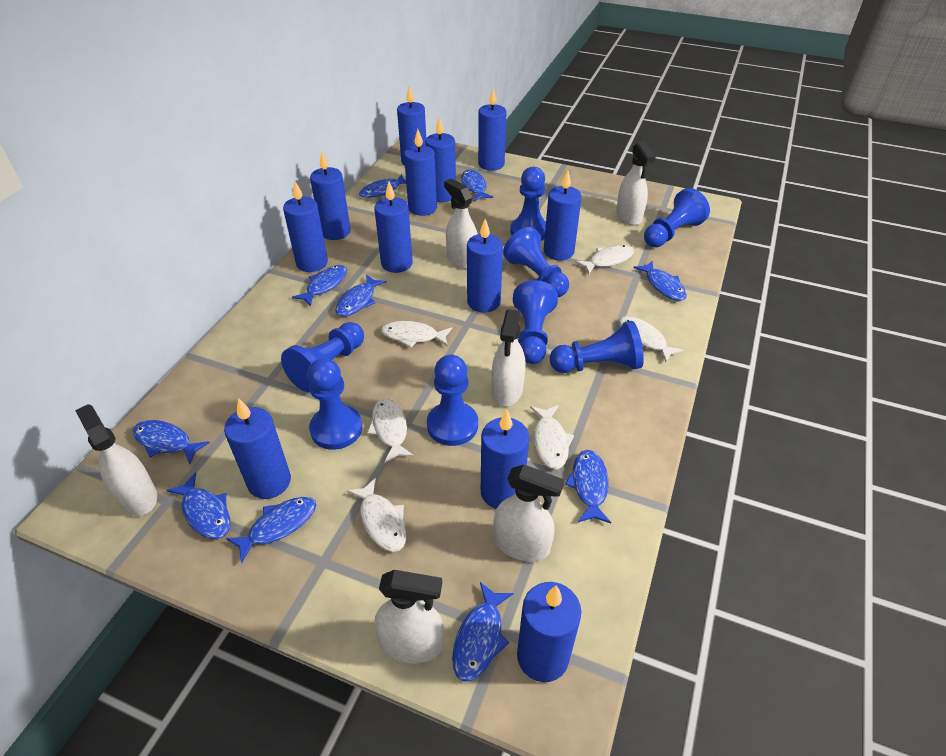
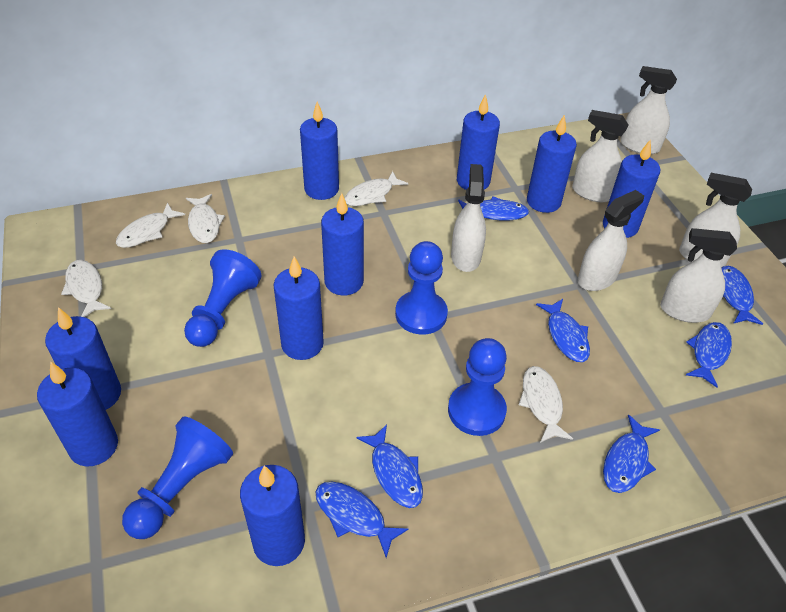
blue candle: [224,398,291,499] [283,181,328,272] [310,152,351,240] [374,181,413,273] [397,85,426,166] [404,129,437,216] [425,116,456,202] [467,219,503,313] [478,89,506,171] [481,409,529,509] [517,582,581,682] [544,170,582,260] = 12 -> [37,361,118,467] [45,307,121,410] [240,465,305,566] [273,256,324,360] [300,102,339,200] [321,193,364,296] [457,94,500,190] [527,115,577,213] [603,139,660,238] = 9
blue fish: [133,420,210,464] [166,472,230,539] [226,497,316,563] [292,265,347,307] [336,274,386,317] [359,174,406,198] [452,582,514,681] [461,170,493,201] [565,450,611,523] [633,260,687,301] = 10 -> [316,482,408,558] [356,425,423,508] [458,196,529,221] [536,299,590,362] [603,415,660,493] [686,322,732,388] [722,266,763,325] = 7
blue pawn: [281,322,364,392] [307,358,362,450] [427,355,478,446] [503,227,569,297] [510,167,546,241] [513,280,558,364] [550,321,644,373] [644,188,710,247] = 8 -> [122,416,233,539] [184,249,262,347] [395,241,448,335] [448,338,507,436] = 4
white fish: [347,478,406,552] [367,398,414,463] [381,321,452,348] [530,405,574,469] [575,245,634,274] [619,316,684,362] = 6 -> [61,260,111,317] [116,203,185,248] [186,194,225,243] [344,171,408,206] [519,366,573,443] = 5

